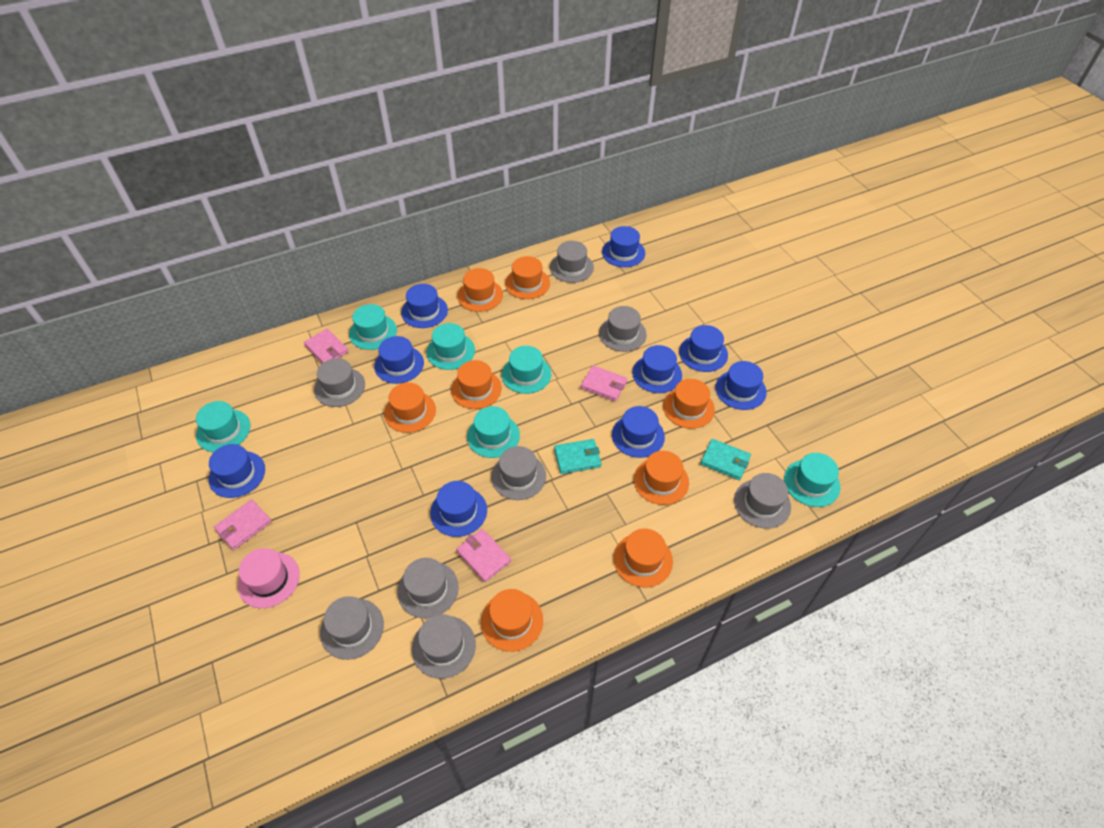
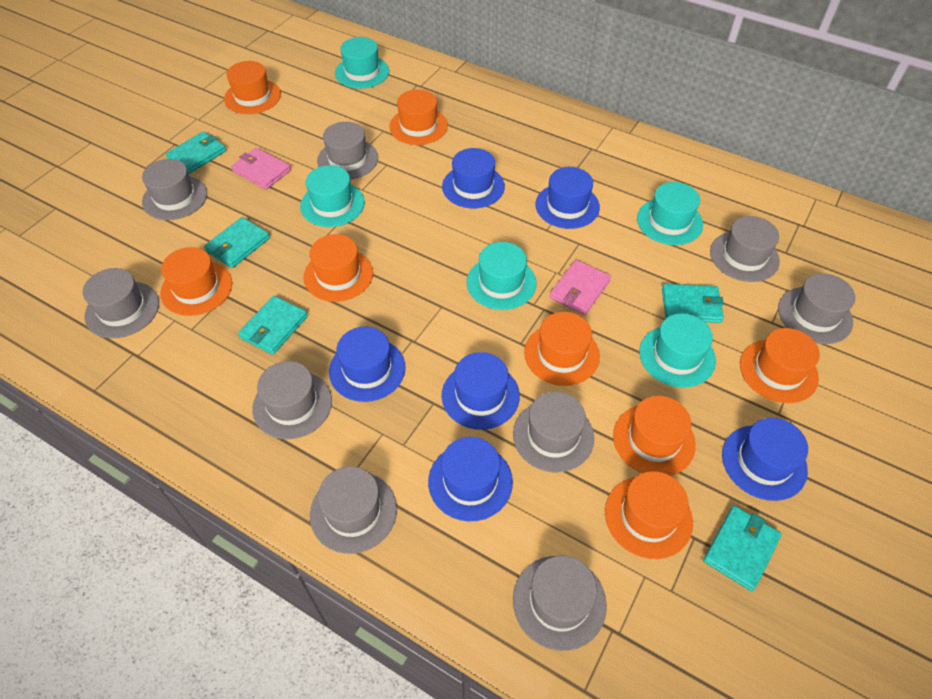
blue hat: [209,444,265,498] [374,336,424,384] [401,284,448,328] [430,481,487,537] [602,226,645,267] [612,406,665,458] [632,345,682,393] [679,325,728,372] [716,361,767,410] = 9 -> [329,327,406,402] [428,437,513,522] [442,148,505,208] [442,352,520,430] [535,167,600,229] [722,418,808,501] = 6
grey hat: [314,358,365,407] [320,596,384,660] [397,558,459,618] [412,614,476,679] [491,446,546,500] [550,241,594,283] [599,306,647,352] [734,473,791,529] = 8 -> [83,268,159,338] [142,159,207,220] [252,361,332,439] [310,466,397,554] [317,122,378,180] [513,392,594,472] [513,556,607,651] [710,216,780,282] [778,273,855,344] = 9
pink hat: [238,548,300,608] = 1 -> none = 0
pink wallet: [214,499,272,550] [304,329,348,363] [456,529,511,582] [581,365,627,401] = 4 -> [231,148,291,190] [550,260,611,315] = 2
turquoise hat: [196,401,250,452] [349,304,397,350] [426,323,475,370] [467,406,520,458] [502,346,551,394] [784,453,840,507] = 6 -> [300,165,365,227] [335,37,389,89] [467,242,537,310] [637,182,703,245] [639,313,716,388] = 5
turquoise wallet: [554,439,601,474] [700,439,751,480] = 2 -> [166,131,226,174] [204,217,270,268] [238,296,308,355] [662,284,724,323] [703,506,782,591] = 5

